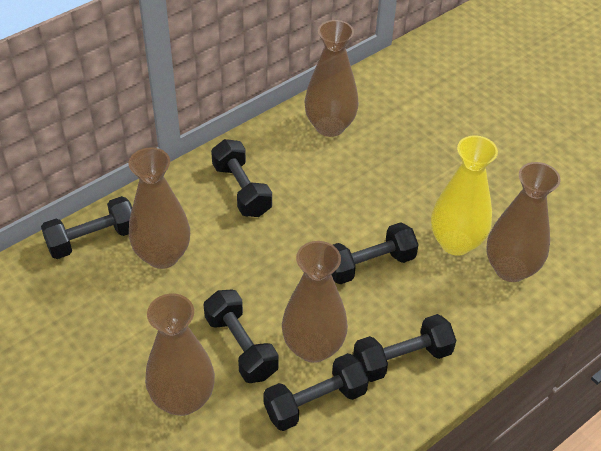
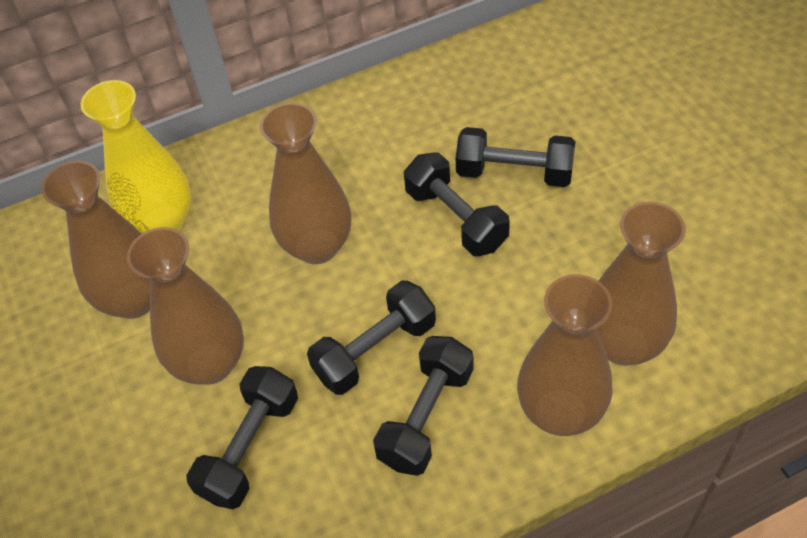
black dumbbell: [41,196,132,259] [204,290,279,383] [211,139,272,217] [264,353,369,431] [331,222,419,284] [353,314,457,382] = 6 -> [186,366,298,509] [307,280,436,395] [373,336,473,476] [404,152,510,256] [456,127,576,187] = 5

